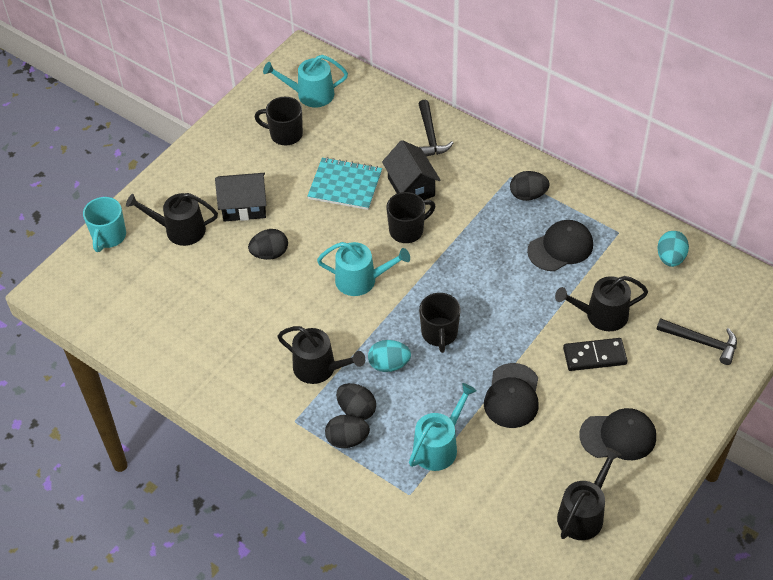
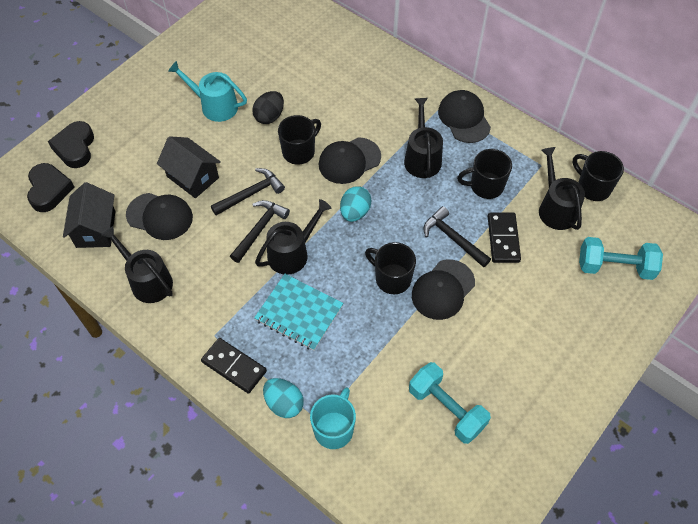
black cap: [484,363,539,428] [527,220,593,271] [579,408,656,460] = 3 -> [126,193,193,240] [318,137,381,184] [412,259,475,320] [438,90,491,143] = 4
black domino: [563,338,628,371] = 1 -> [201,338,267,394] [488,213,521,263] = 2
black egg: [248,229,288,260] [325,415,370,448] [336,383,376,420] [510,171,550,201] = 4 -> [252,91,284,124] = 1
black hammer: [419,100,453,156] [656,318,737,365] = 2 -> [211,168,285,216] [230,200,290,263] [424,206,491,267] = 3
black heart: none = 0 -> [27,163,74,212] [48,121,94,168] = 2
black mug: [255,97,303,146] [386,192,435,243] [419,293,460,353] = 3 -> [278,115,321,165] [365,242,416,294] [457,149,512,199] [573,151,624,201] = 4
turquoise dumbbell: none = 0 -> [409,362,491,444] [579,237,663,280] = 2
turquoise watering can: [263,55,348,107] [317,242,410,296] [409,383,477,471] = 3 -> [168,61,247,122] = 1

